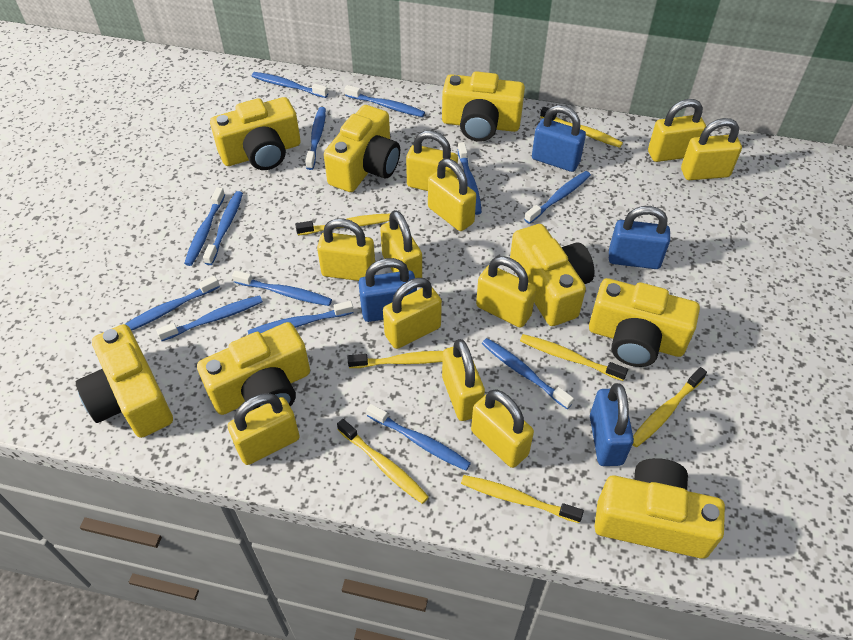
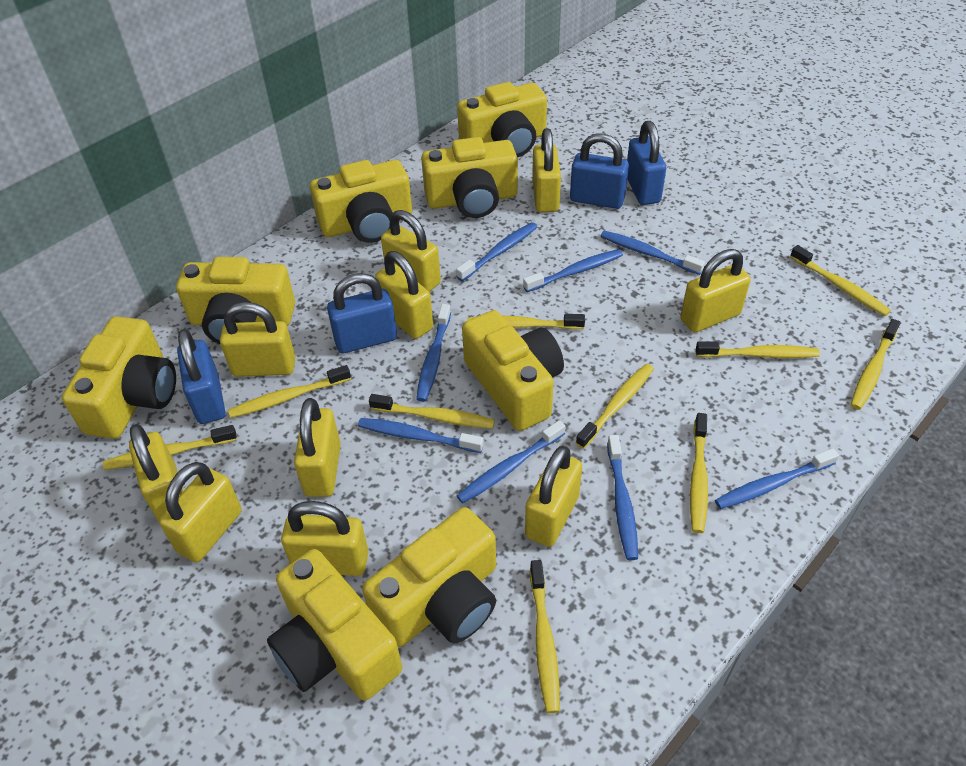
blue toothbrush: [125,276,220,331] [156,295,263,341] [184,187,225,266] [203,191,243,265] [232,270,332,306] [248,301,354,335] [252,72,328,98] [305,107,326,170] [344,85,425,117] [366,404,471,471] [458,142,482,215] [482,338,574,409] [524,171,591,224] = 13 -> [358,418,484,453] [416,304,451,402] [456,222,537,281] [457,420,565,504] [523,249,623,292] [601,231,705,275] [607,435,638,560] [715,448,839,509] = 8
yellow padlock: [228,393,300,465] [317,218,375,281] [380,210,422,278] [383,278,442,349] [406,131,458,191] [428,159,476,231] [442,339,485,421] [471,390,534,468] [476,256,536,328] [648,99,706,162] [681,118,742,180] = 11 -> [129,424,183,521] [159,462,242,562] [220,302,296,377] [281,501,368,576] [294,398,341,497] [375,251,433,339] [381,210,441,292] [525,446,582,547] [532,128,561,212] [680,249,751,332] = 10
yellow toothbrush: [295,214,390,235] [337,419,429,504] [347,351,443,368] [461,475,584,523] [520,334,628,381] [540,107,623,148] [633,367,707,447] = 7 -> [103,425,237,470] [228,365,351,418] [369,394,495,429] [467,314,585,330] [530,560,560,713] [576,364,654,449] [690,413,708,533] [696,341,820,358] [790,245,891,316] [851,319,901,410] = 10

